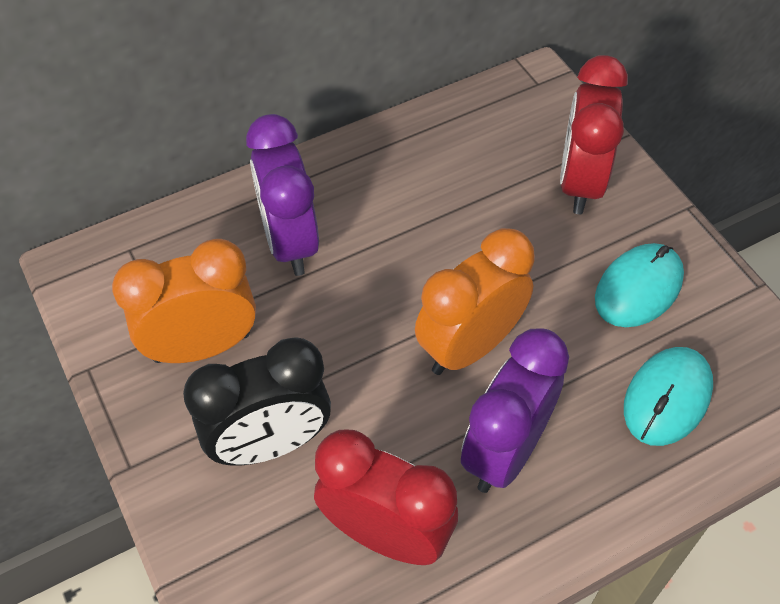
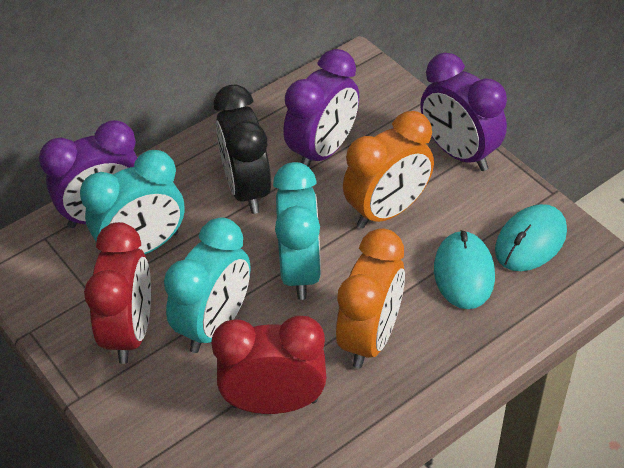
purple clock: [246,114,319,276] [461,329,569,493] = 2 -> [39,120,137,228] [283,49,359,167] [420,53,507,171] = 3
turquoise clock: none = 0 -> [80,150,185,254] [164,218,251,353] [273,162,321,300] = 3

